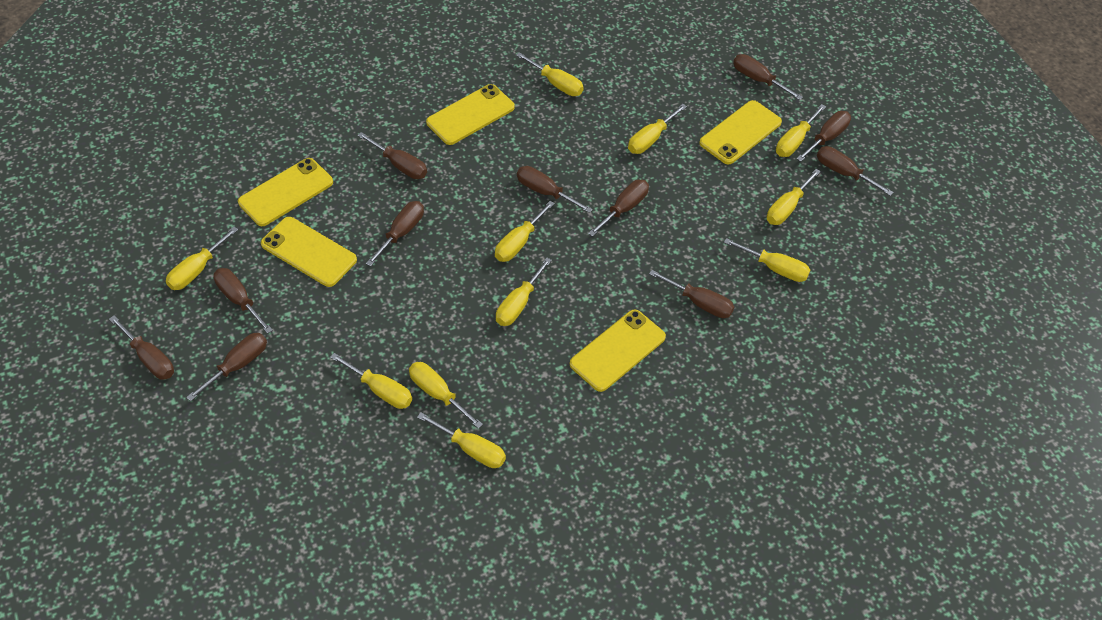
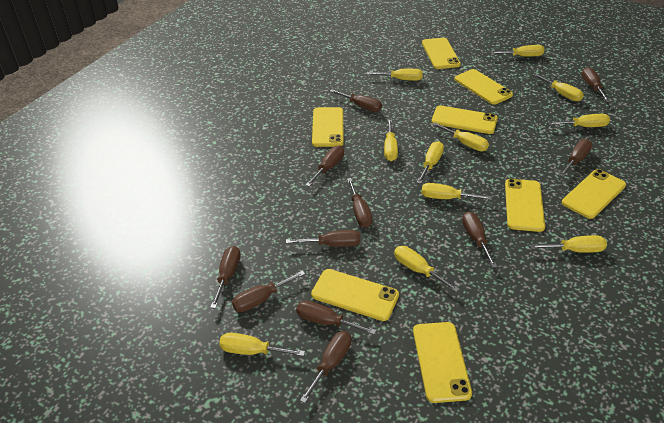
yellow phone: [238,158,333,226] [261,217,357,287] [426,84,515,145] [570,309,666,392] [699,100,782,165] = 5 -> [311,269,399,321] [312,107,344,147] [413,322,472,403] [422,38,461,69] [432,105,498,134] [455,69,513,105] [505,179,545,232] [562,169,626,219] = 8

